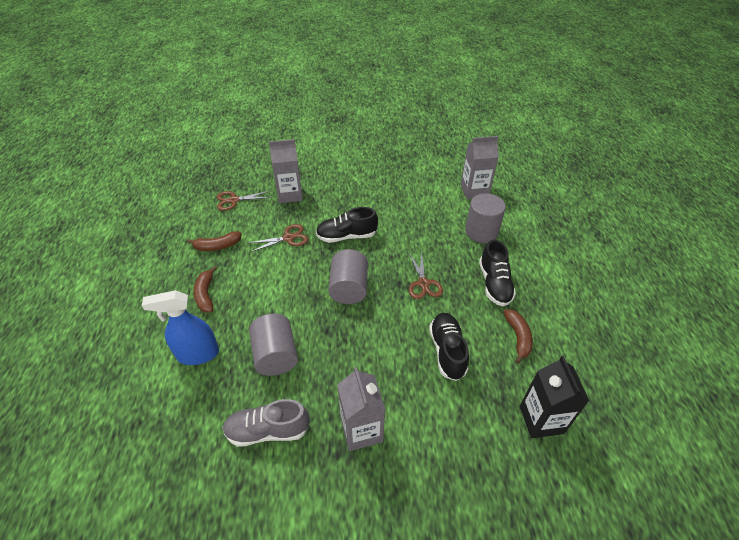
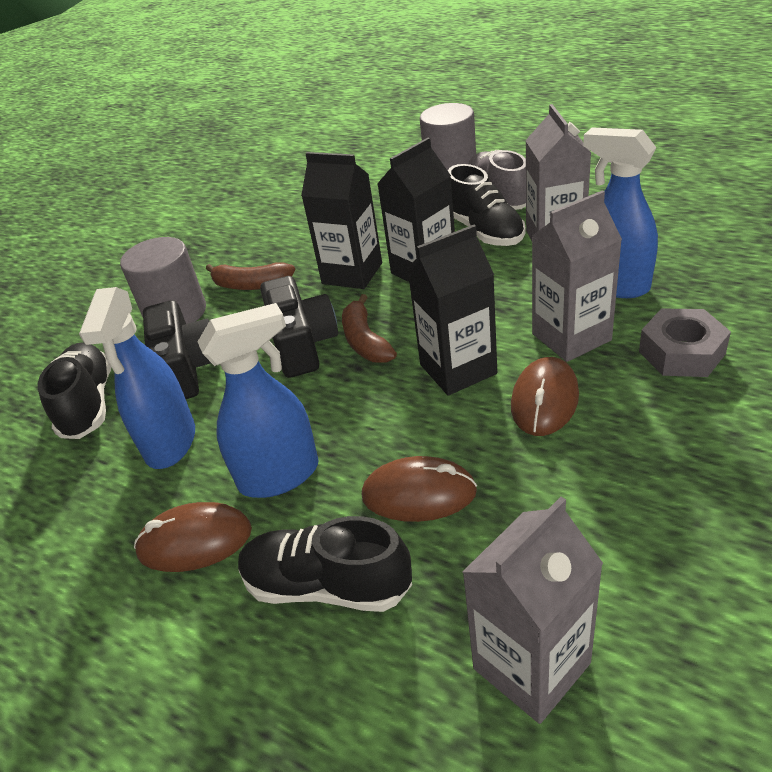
black camera: none = 0 -> [143,300,211,399] [260,276,338,378] = 2
black carton: [520,356,589,438] = 1 -> [301,152,382,289] [377,138,455,282] [407,225,497,396] = 3
blue spray bottle: [142,290,219,365] = 1 -> [79,287,195,469] [198,303,319,498] [583,127,658,298] = 3
brown banana: [187,231,241,251] [193,266,217,313] [503,309,533,364] = 3 -> [206,262,296,290] [342,294,397,363] = 2
brown mouse: none = 0 -> [134,502,252,572] [361,456,477,522] [511,357,579,436] = 3
brown scissors: [217,191,272,211] [249,224,308,252] [409,252,443,299] = 3 -> none = 0
grey cylinder: [249,313,298,376] [328,249,368,304] [465,193,506,243] = 3 -> [120,237,206,324] [420,103,476,171] = 2
grey nut: none = 0 -> [639,309,731,377] = 1

